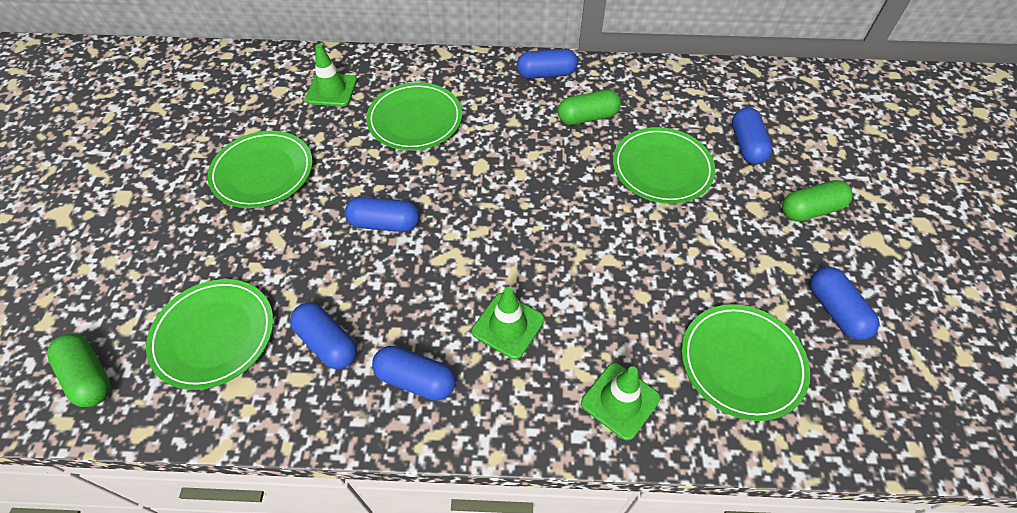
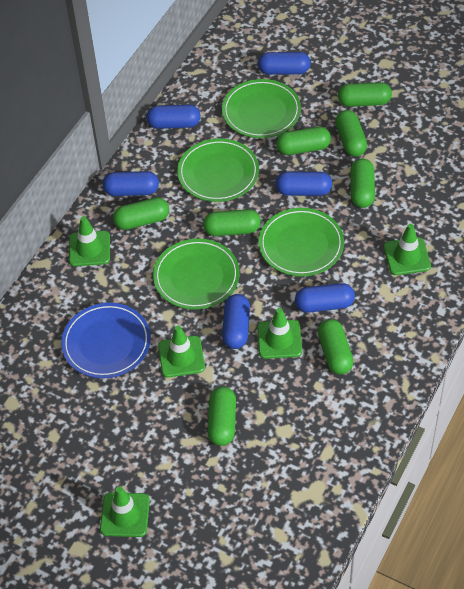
blue plate: none = 0 -> [61,303,151,378] = 1
green capsule: [47,334,111,407] [558,90,621,125] [782,180,853,222] = 3 -> [113,197,169,230] [203,209,261,236] [208,387,236,446] [276,127,331,155] [318,319,353,375] [335,110,367,157] [338,82,392,107] [350,158,375,208] = 8
green plate: [146,279,274,390] [207,131,313,208] [366,82,462,150] [613,127,715,204] [682,304,810,421] = 5 -> [153,239,240,310] [177,139,259,202] [222,79,301,138] [259,208,344,276] = 4
green traffic cone: [305,44,357,107] [472,287,544,359] [581,363,660,440] = 3 -> [69,216,110,266] [100,486,150,537] [158,326,205,378] [257,308,302,359] [384,224,431,275] = 5

